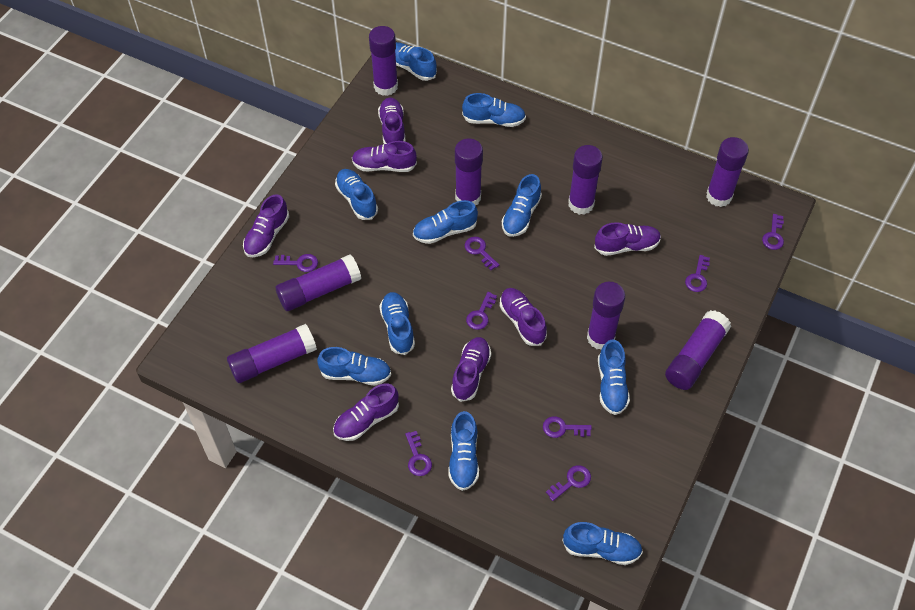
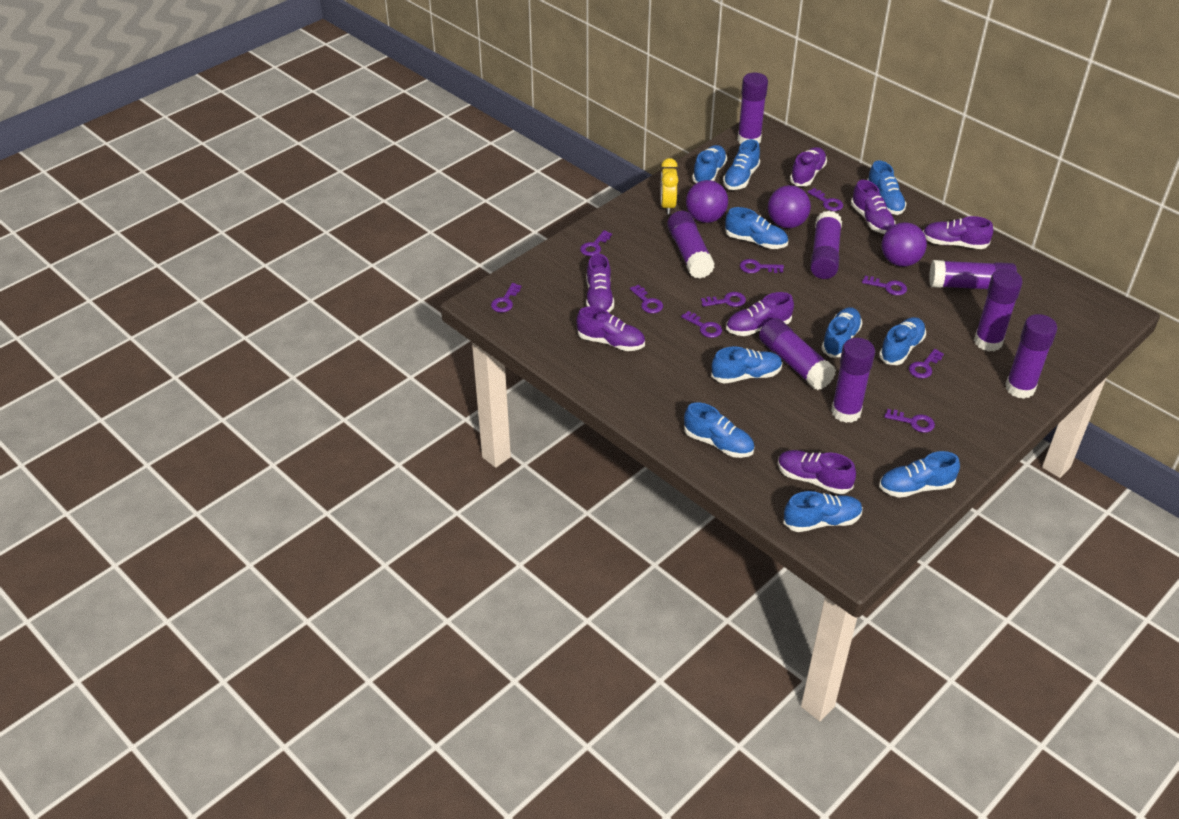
purple ball: none = 0 -> [686,180,728,223] [768,185,811,228] [882,222,927,267] = 3
purple key: [273,254,318,272] [405,431,432,476] [465,237,499,270] [466,292,497,330] [543,416,592,438] [546,465,591,501] [685,255,710,292] [762,214,784,250] = 8 -> [491,283,521,313] [580,230,612,256] [630,285,663,313] [681,311,722,338] [701,292,746,307] [740,259,784,273] [807,188,843,211] [862,276,907,295] [884,409,935,433] [909,349,944,378] = 10
yellow clock: none = 0 -> [660,158,678,214] = 1

